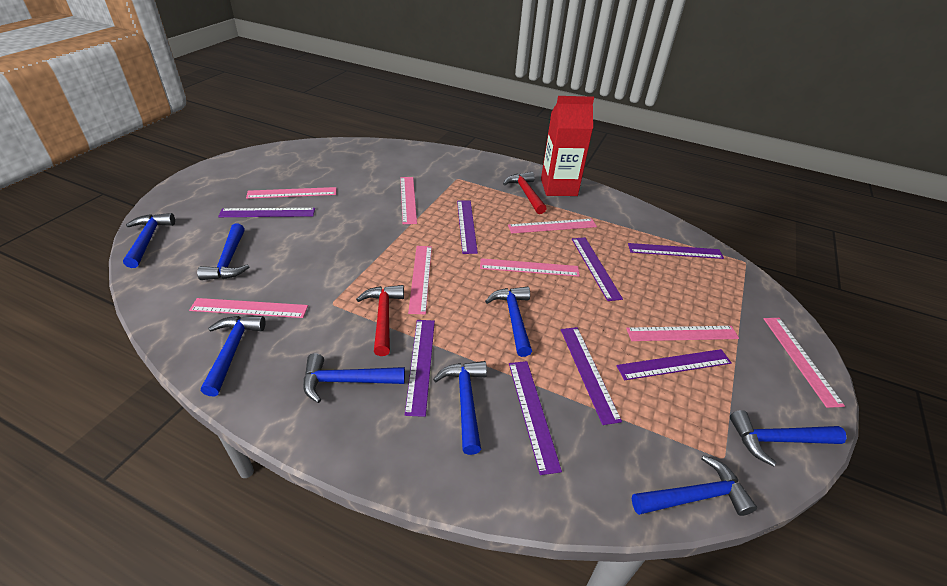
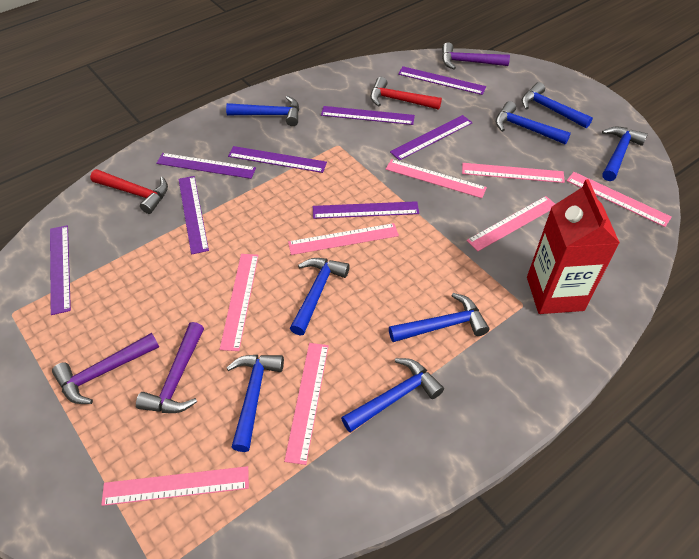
purple hammer: none = 0 -> [52,333,159,404] [136,322,204,413] [442,42,510,70] = 3

